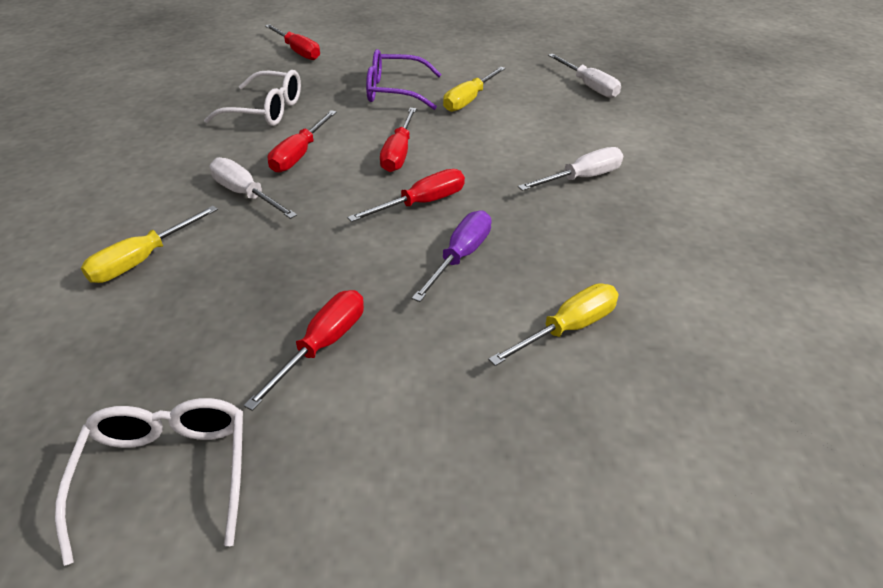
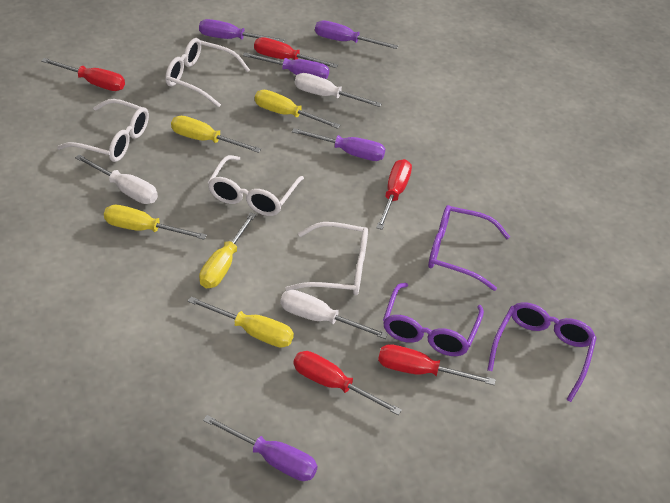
purple glasses: [366,49,442,110] = 1 -> [383,283,484,356] [428,205,510,291] [487,302,596,402] = 3
purple screwdriver: [412,210,492,302] = 1 -> [199,19,284,43] [203,415,318,481] [243,52,329,79] [292,128,385,161] [315,20,398,49] = 5
white glasses: [55,398,243,566] [204,70,301,126] = 2 -> [57,99,149,162] [165,38,250,107] [208,155,304,216] [285,222,368,295] = 4
yellow screwdriver: [81,206,218,283] [443,66,506,112] [488,283,619,366] = 3 -> [104,205,207,240] [171,116,261,153] [188,296,294,348] [199,212,256,288] [255,90,340,129] = 5

